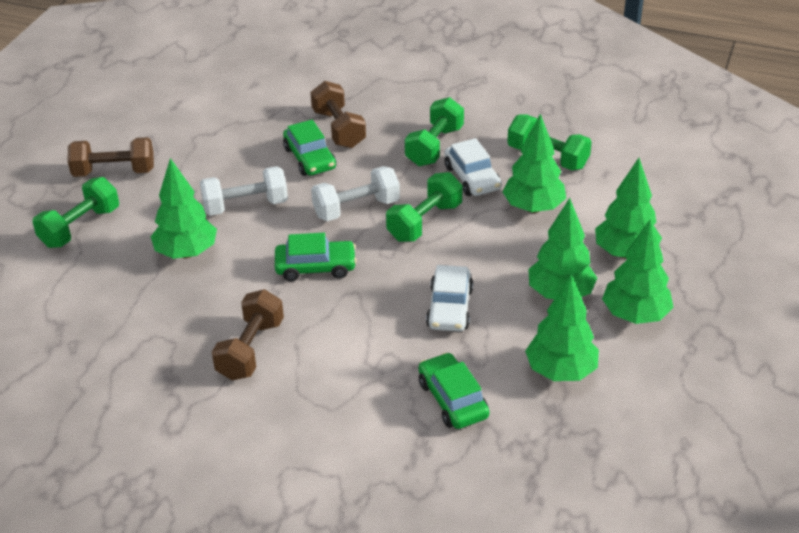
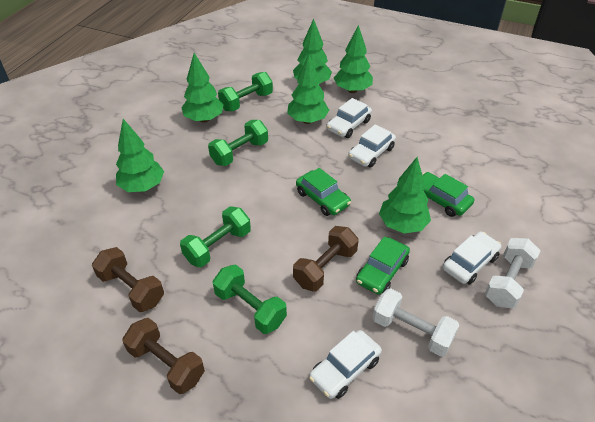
white car: [426,265,473,331] [445,138,502,196] = 2 -> [309,330,382,399] [326,98,372,138] [348,124,396,168] [443,232,502,285] = 4

